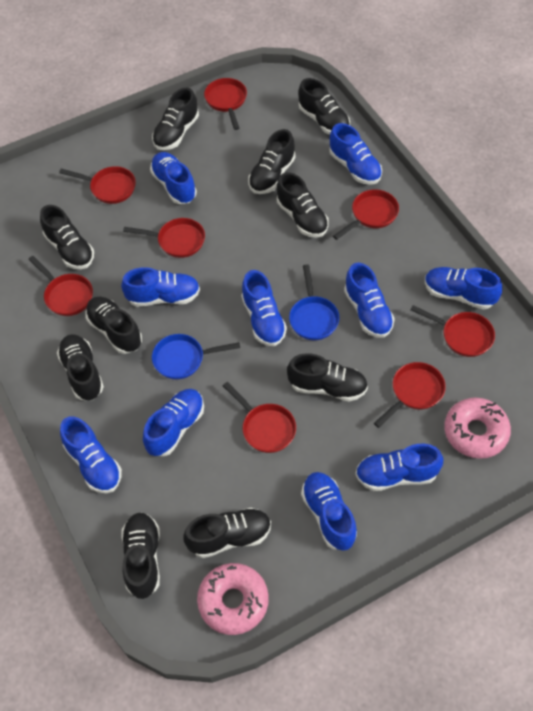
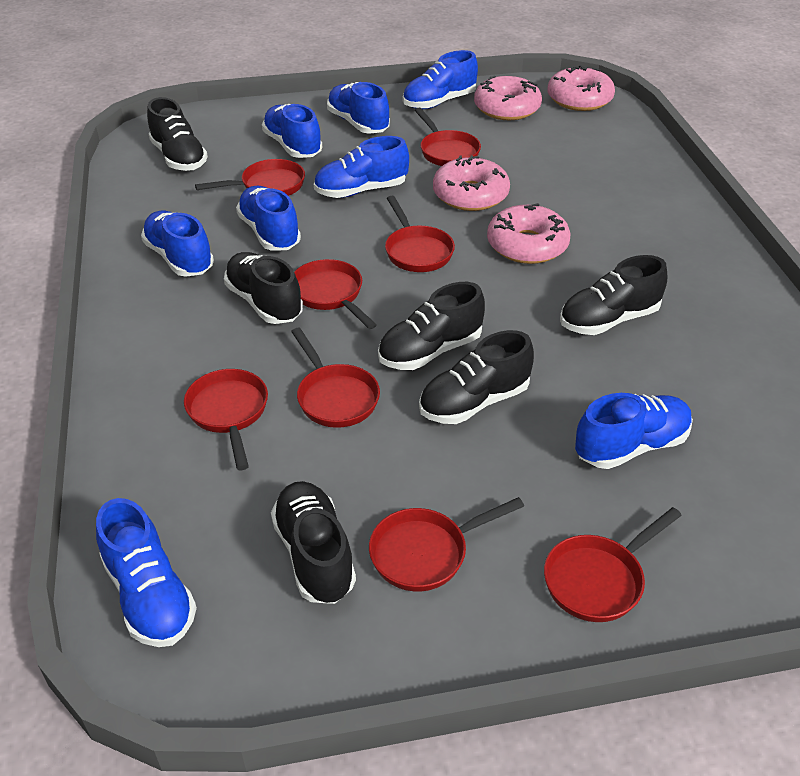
black shoe: [40,205,94,269] [57,334,104,400] [86,297,142,354] [121,513,160,599] [152,87,199,150] [183,508,271,558] [248,129,295,194] [277,172,329,238] [287,353,368,402] [298,78,350,135] = 10 -> [147,97,208,171] [224,252,303,324] [271,481,356,604] [378,282,485,370] [419,330,534,424] [560,255,667,335] = 6
blue pan: [152,334,240,380] [289,265,339,340] = 2 -> none = 0
blue shoe: [60,416,122,493] [121,267,200,307] [143,389,204,456] [150,152,197,204] [241,270,287,346] [301,472,357,551] [330,123,382,185] [344,263,395,338] [355,444,443,491] [425,267,502,309] = 10 -> [96,498,197,647] [141,211,214,277] [236,185,301,251] [262,104,322,158] [314,136,409,198] [327,82,390,134] [403,50,478,109] [575,393,693,469] = 8
pink donut: [197,563,269,635] [444,397,511,459] = 2 -> [433,155,510,211] [474,76,542,120] [487,203,570,264] [547,65,615,111] = 4

